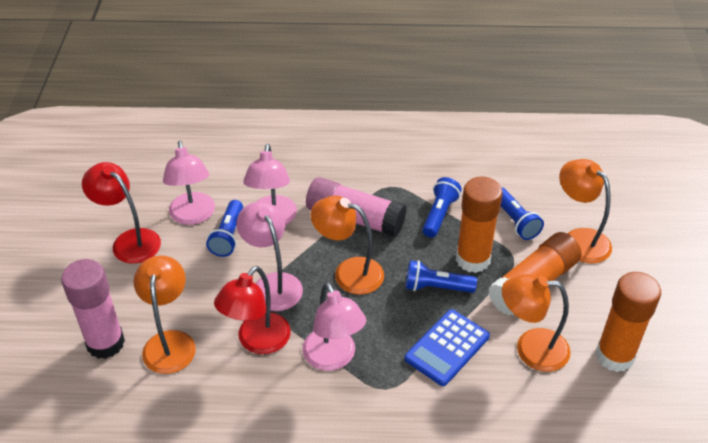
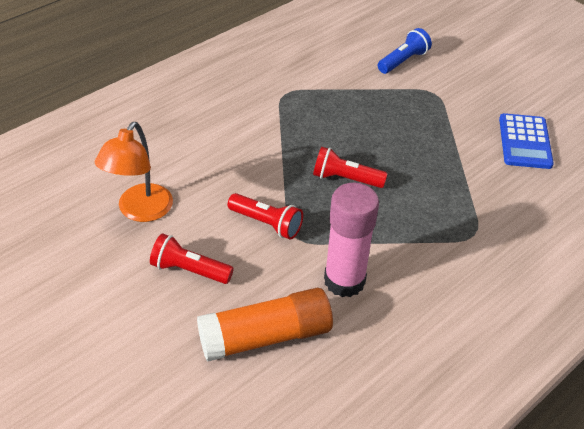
blue flashlight: [206,200,243,257] [406,260,477,293] [422,177,462,238] [501,187,544,240] = 4 -> [378,28,432,74] = 1
orange glue stick: [456,177,503,273] [488,232,582,315] [596,272,661,372] = 3 -> [197,288,333,362] = 1
orange lamp: [133,255,196,374] [310,196,384,295] [502,274,571,372] [559,159,612,263] = 4 -> [95,122,173,222] = 1
pink glue stick: [61,259,125,359] [306,177,407,237] = 2 -> [324,183,379,297] = 1
pink lamp: [163,141,215,225] [237,201,303,311] [243,144,297,225] [303,282,366,371] = 4 -> none = 0
red flashlight: none = 0 -> [150,233,234,284] [228,193,303,239] [313,147,388,188] = 3
red lamp: [82,162,161,264] [214,266,291,354] = 2 -> none = 0

